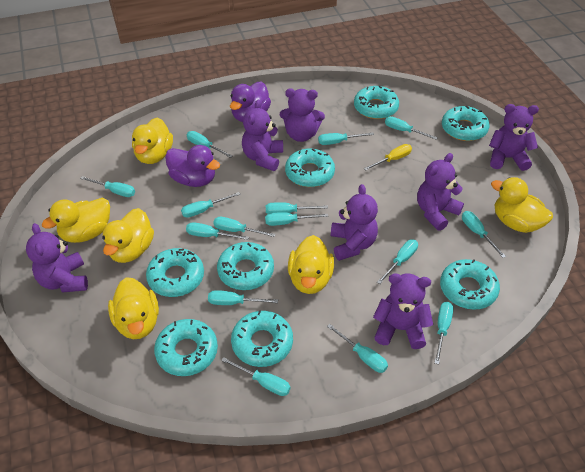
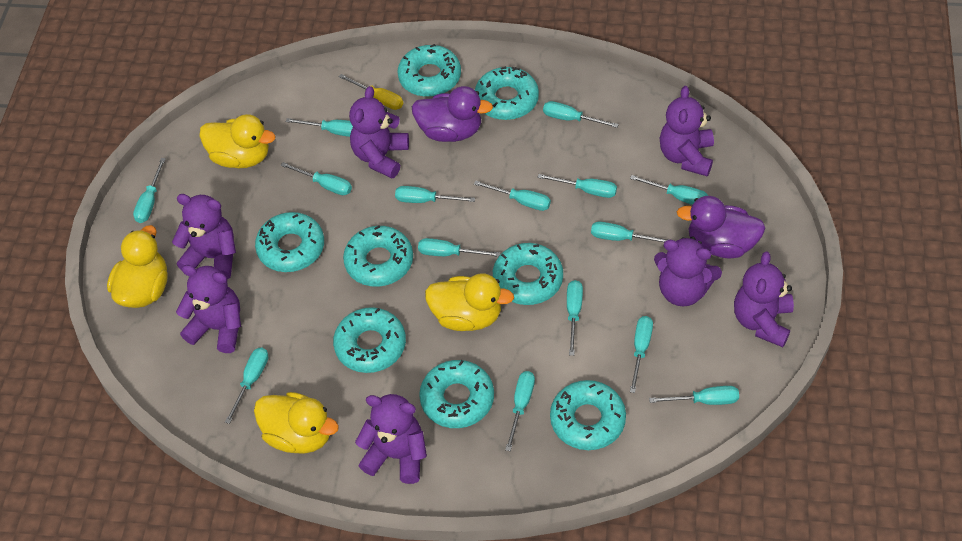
yellow duck: [42,198,110,243] [102,208,154,263] [108,277,159,339] [132,118,173,164] [288,235,334,294] [491,177,553,233] = 6 -> [107,225,168,308] [199,114,276,168] [254,392,339,454] [425,273,514,331] = 4

